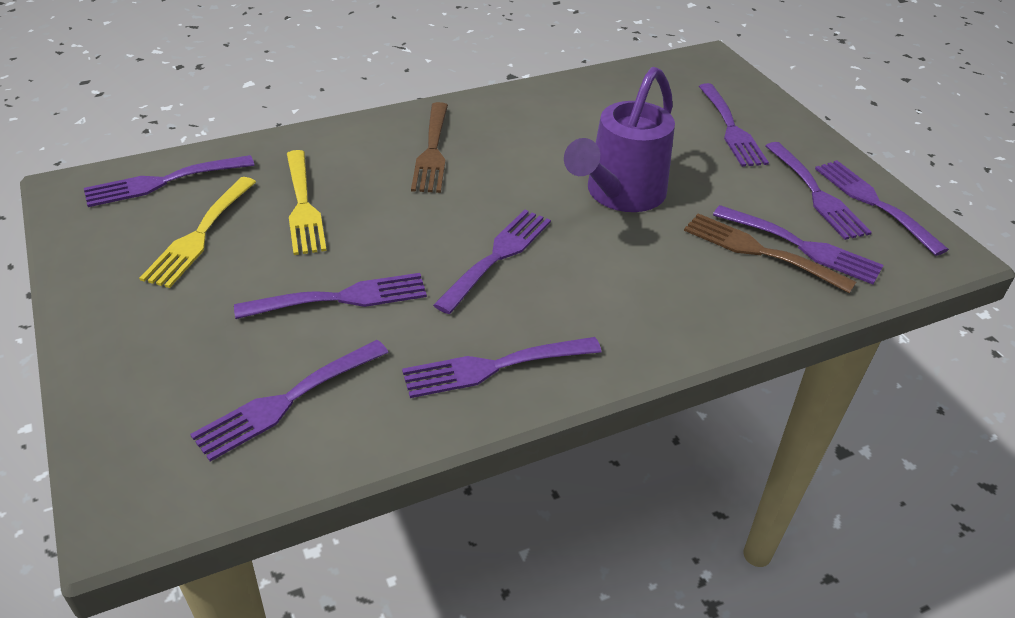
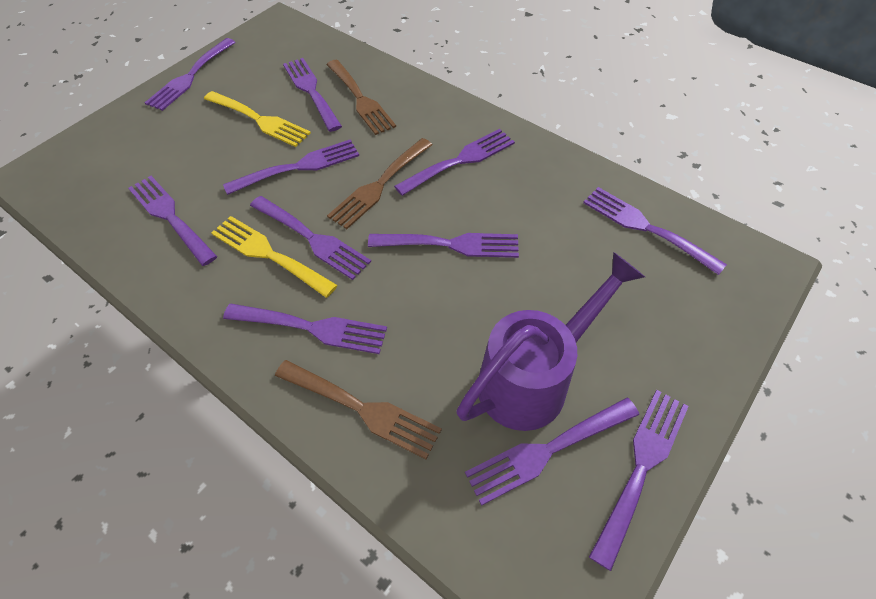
brown fork: [411,102,448,193] [684,213,856,293] = 2 -> [275,360,442,459] [326,60,396,135] [327,138,432,229] = 3
purple fork: [84,155,254,207] [190,340,389,461] [234,273,427,319] [402,337,602,398] [433,209,551,314] [699,83,769,167] [713,205,883,285] [766,142,872,240] [815,160,949,256] = 9 -> [128,176,217,266] [145,38,236,111] [223,139,359,195] [223,304,387,354] [250,196,371,280] [283,58,342,132] [368,233,519,258] [394,129,515,196] [465,398,639,506] [583,187,727,275] [589,390,689,571] = 11

